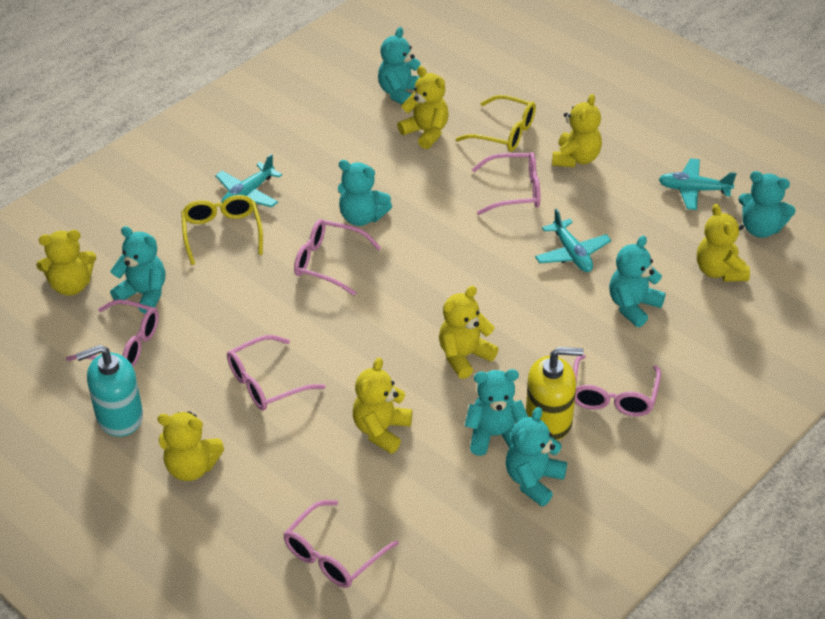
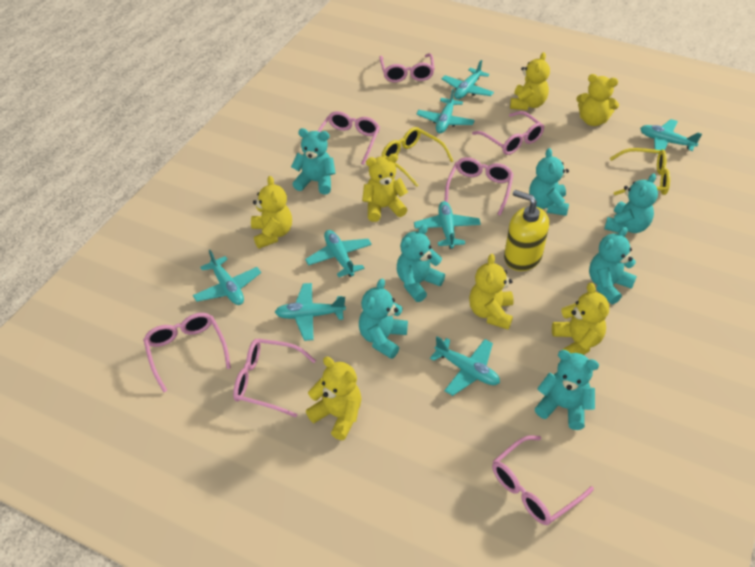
pink glasses: [66,299,159,367] [227,335,325,411] [283,500,399,588] [294,219,381,296] [472,152,540,215] [573,354,661,416] = 6 -> [143,313,231,392] [233,338,316,417] [318,111,380,165] [379,53,435,83] [445,157,514,216] [472,111,544,155] [492,435,594,525] = 7
turquoise plane: [215,154,282,207] [535,208,611,272] [659,158,736,210] = 3 -> [193,250,261,305] [275,283,346,341] [305,230,372,277] [414,201,481,249] [416,89,475,133] [430,336,500,396] [442,60,494,99] [640,119,702,154] = 8
turquoise soap dispenser: [76,345,143,437] = 1 -> none = 0

